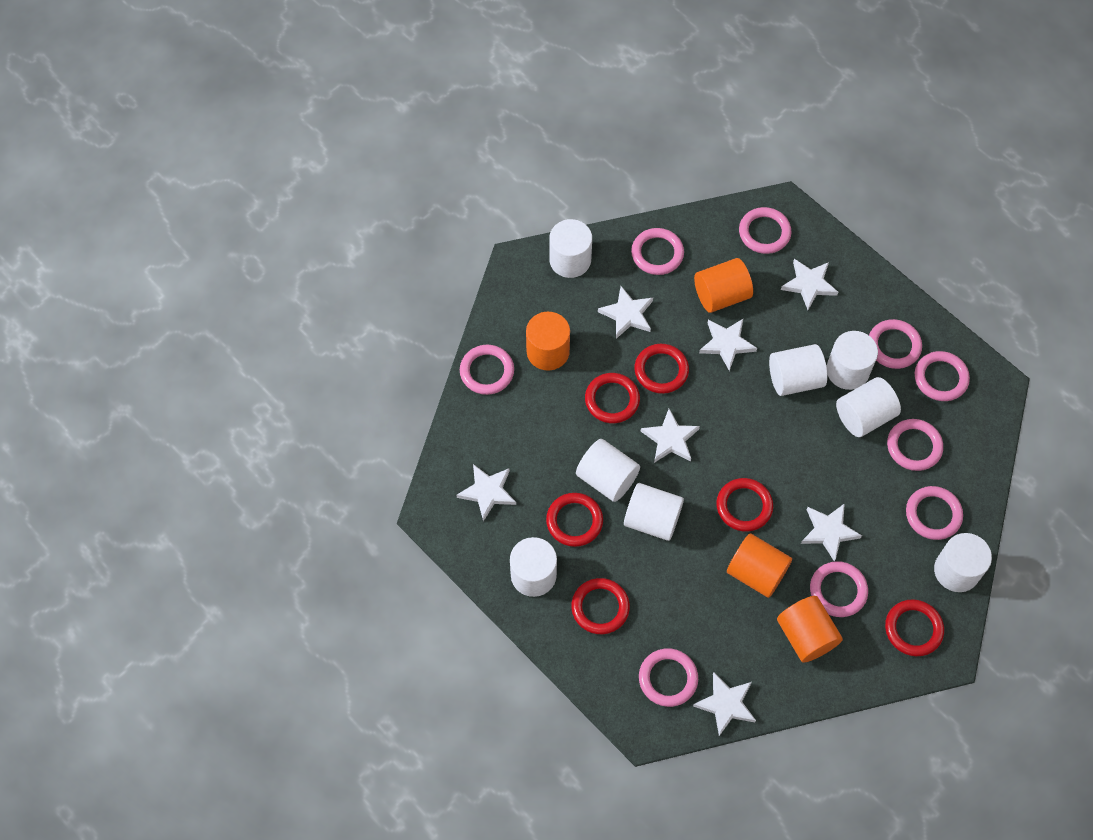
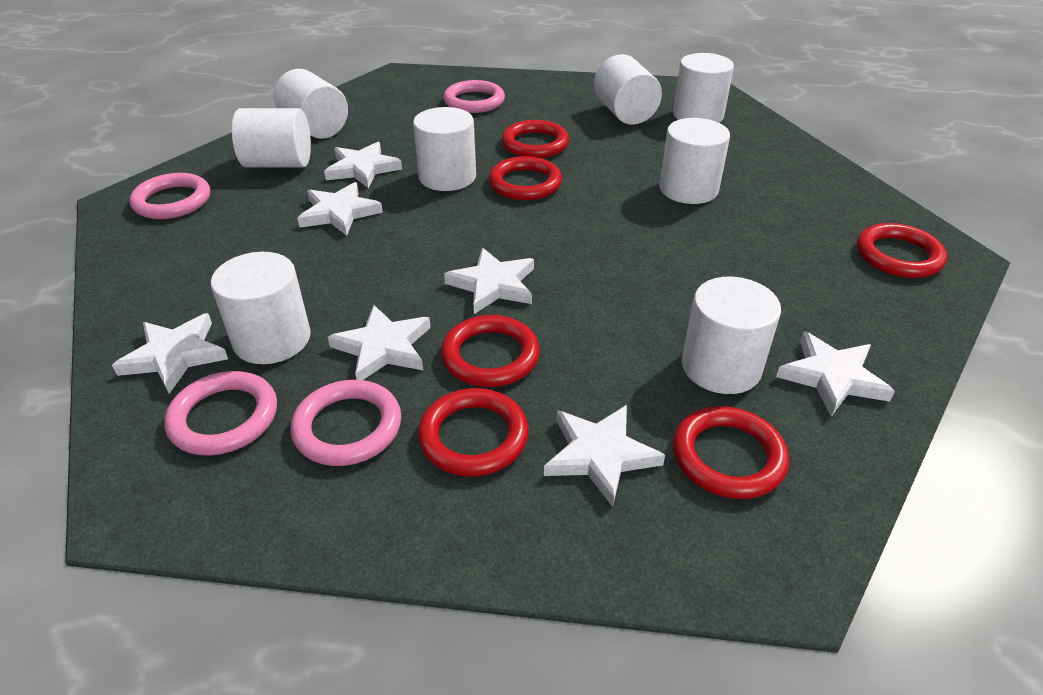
orange cylinder: [526,312,570,370] [694,258,753,313] [727,533,792,598] [777,596,843,663] = 4 -> none = 0
pink ring: [460,345,514,395] [631,228,684,275] [639,648,698,707] [739,207,791,254] [810,561,868,617] [869,319,922,369] [887,419,943,471] [906,486,963,540] [915,351,970,401] = 9 -> [129,173,210,219] [164,371,277,456] [290,380,401,466] [443,80,505,113] = 4

